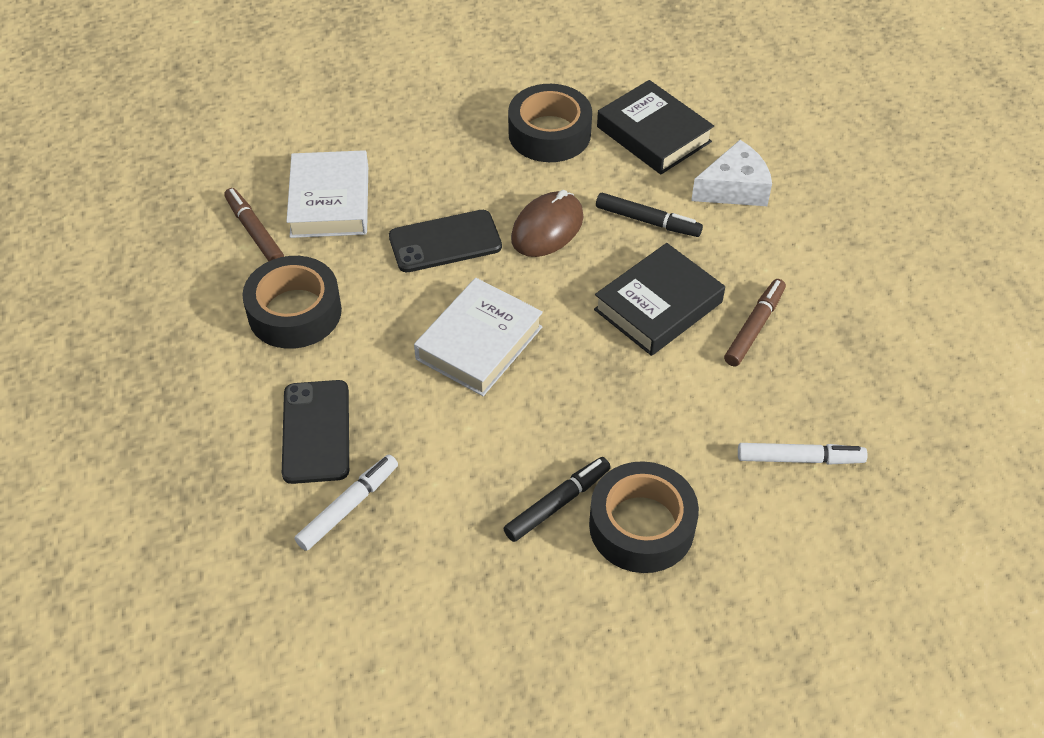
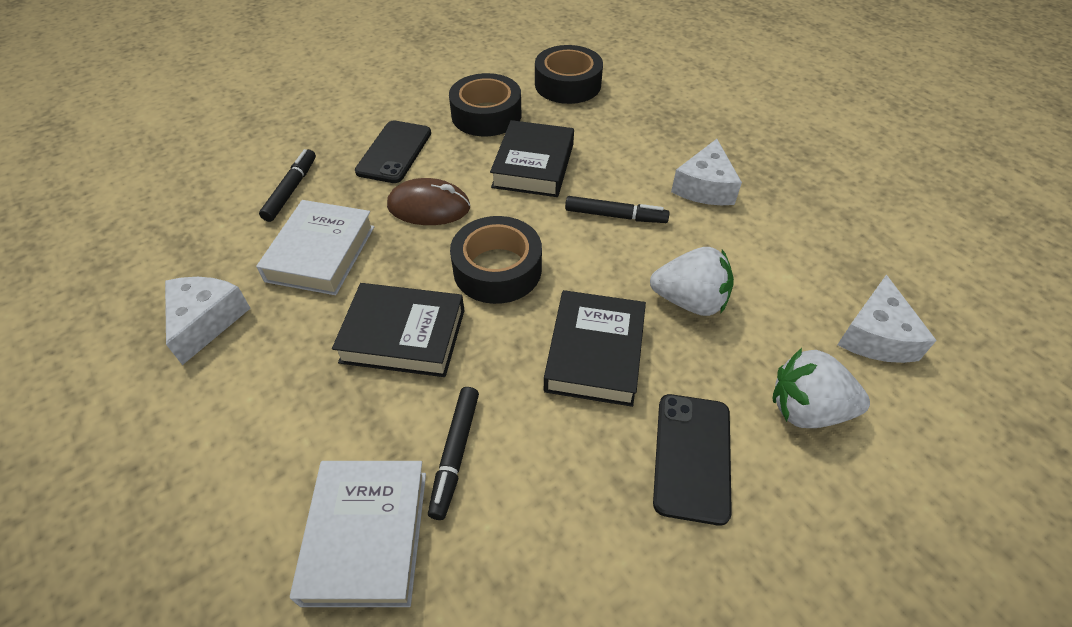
black book: [594,243,725,356] [597,80,714,174] = 2 -> [332,283,465,377] [490,120,574,197] [544,290,646,407] = 3
black marker: [503,457,611,542] [596,193,703,237] = 2 -> [259,149,316,222] [428,387,479,520] [565,196,670,223] = 3
brown marker: [224,188,284,261] [724,279,786,366] = 2 -> none = 0
white cheese: [691,140,772,206] = 1 -> [165,277,251,365] [671,139,742,205] [838,275,937,363] = 3
white marker: [295,455,398,551] [738,443,868,465] = 2 -> none = 0
white strawberry: none = 0 -> [650,247,734,316] [772,348,870,428] = 2

